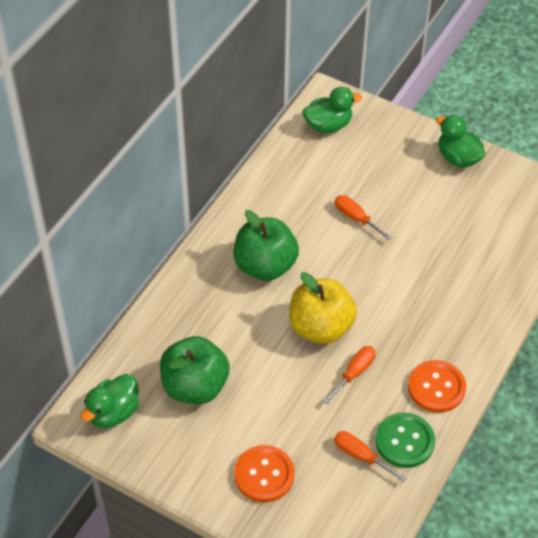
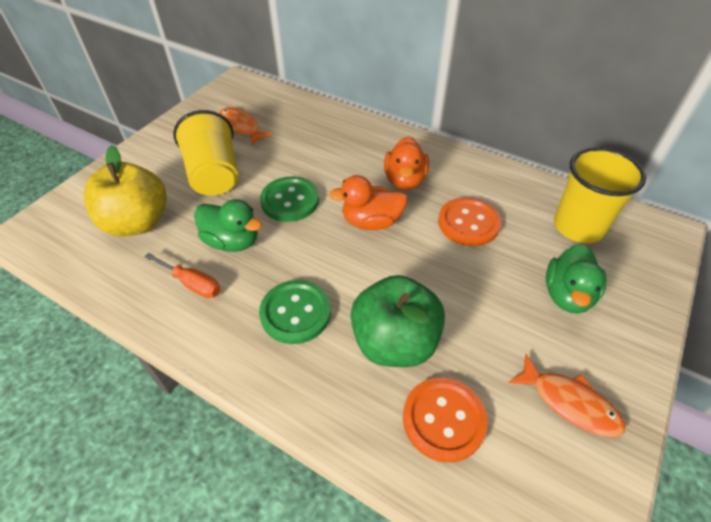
green apple: [160,336,230,404] [233,210,299,281] = 2 -> [350,275,445,367] = 1
green button: [375,412,435,468] = 1 -> [259,280,331,344] [260,176,319,222] = 2
green duck: [81,374,139,428] [303,87,362,133] [436,115,485,167] = 3 -> [194,199,262,252] [546,244,607,313] = 2
orange duck: none = 0 -> [329,175,408,230] [384,136,429,190] = 2
orange fish: none = 0 -> [219,107,273,146] [508,354,625,438] = 2
orange screwdriver: [323,346,376,404] [334,431,407,482] [335,195,393,241] = 3 -> [144,253,221,298] = 1
yellow cup: none = 0 -> [173,110,238,196] [554,147,646,243] = 2

